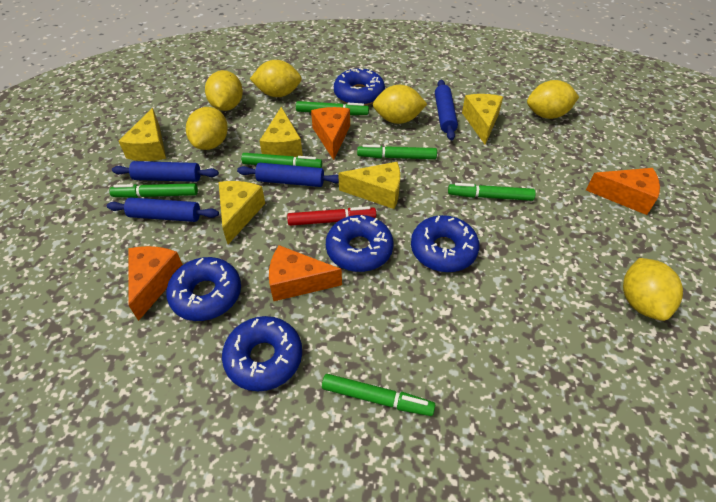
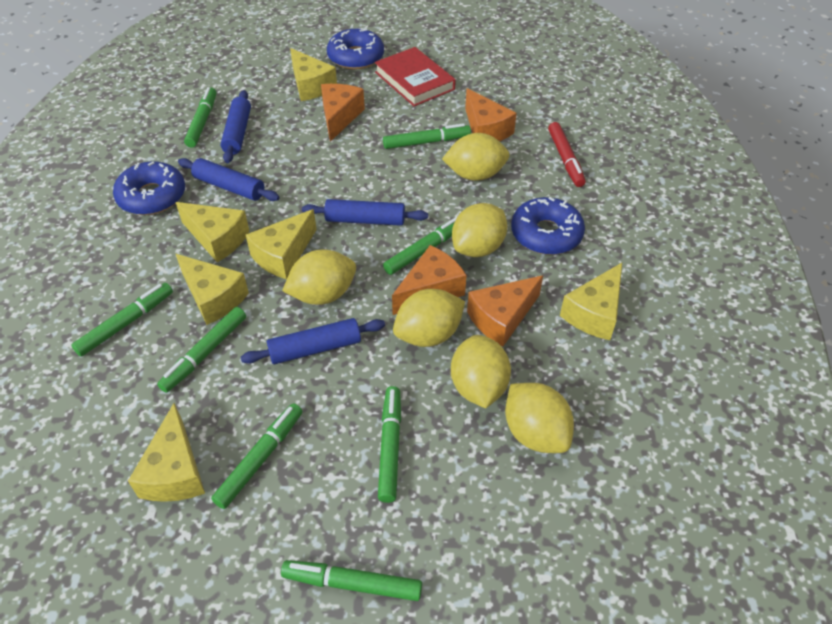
blue donut: [166,257,241,321] [222,316,302,391] [326,215,394,272] [334,68,385,106] [411,215,479,272] = 5 -> [113,161,185,215] [327,29,384,69] [511,197,585,255] = 3
green marker: [109,183,198,198] [241,153,322,168] [296,101,369,115] [322,374,435,416] [357,145,437,159] [448,183,536,201] = 6 -> [71,283,173,356] [157,307,246,393] [184,87,216,148] [211,404,302,509] [281,560,422,601] [378,386,401,503] [383,123,471,149] [383,217,457,275] = 8
red book: none = 0 -> [375,47,456,106] = 1
yellow cheese: [118,108,166,161] [219,181,265,244] [259,107,303,157] [338,162,400,209] [462,94,503,144] = 5 -> [128,403,205,502] [176,202,249,262] [176,254,249,325] [246,209,317,279] [290,48,337,101] [560,263,622,340] = 6

